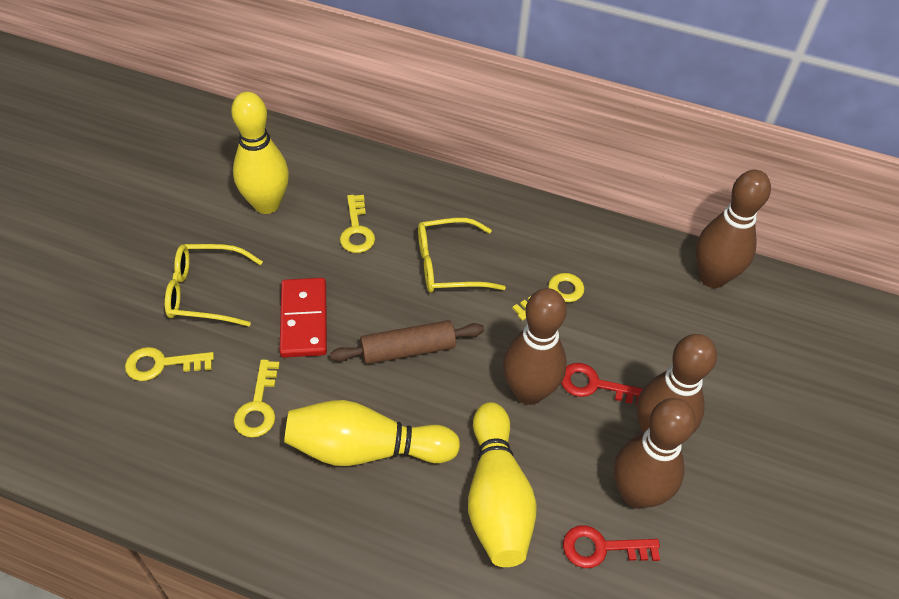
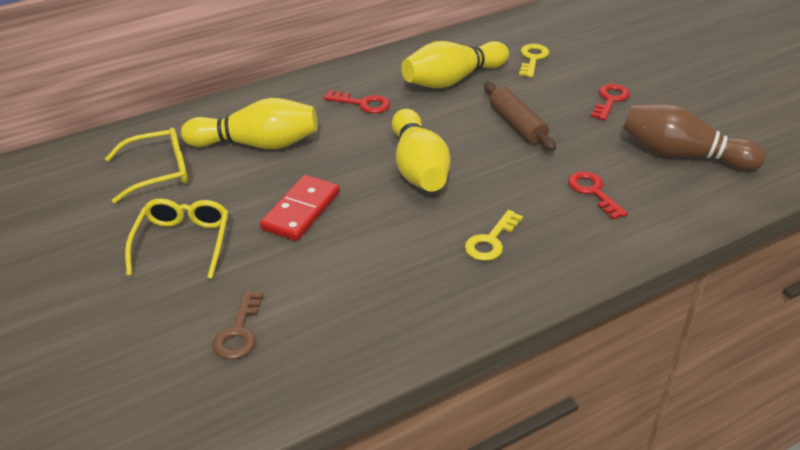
brown bowling pin: [503,288,567,405] [614,398,696,509] [637,334,717,433] [695,170,771,288] = 4 -> [623,103,766,171] = 1
brown key: none = 0 -> [212,290,263,360] = 1
red key: [561,363,643,405] [563,525,660,568] = 2 -> [324,90,390,114] [568,171,628,220] [591,84,630,121] = 3
yellow key: [125,347,214,381] [234,359,280,438] [340,195,375,253] [512,273,585,321] = 4 -> [465,210,523,261] [519,44,549,77] = 2

